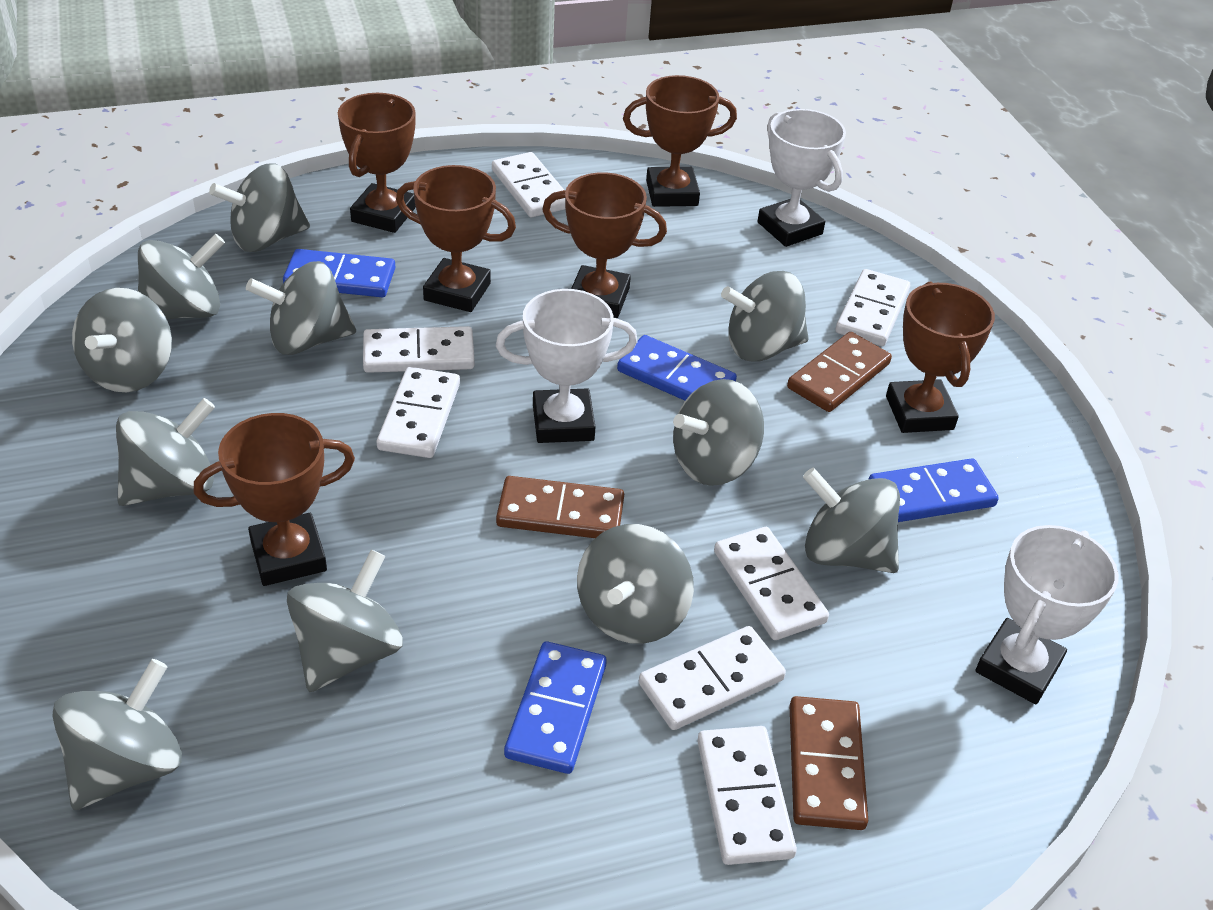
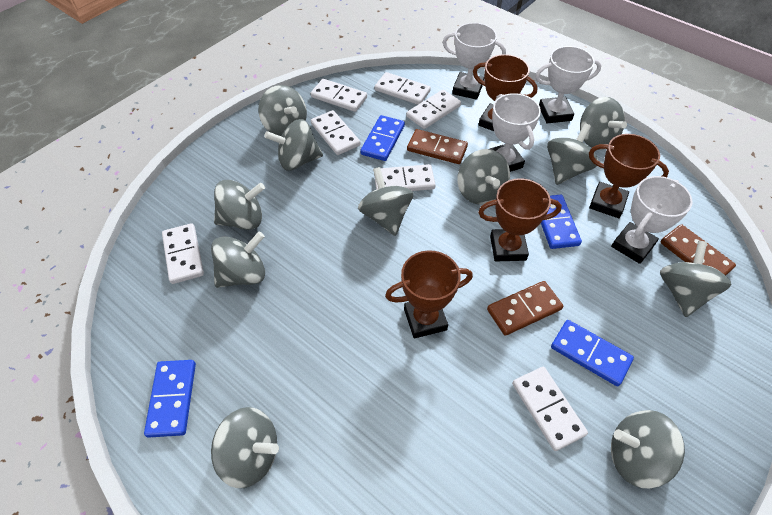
brown trophy: [194,413,355,586] [338,93,416,233] [396,165,516,312] [542,172,667,318] [623,75,737,207] [886,282,995,433] = 6 -> [385,250,473,338] [473,54,538,131] [478,178,562,261] [589,134,669,218] = 4
white trophy: [496,289,638,443] [757,109,846,247] [975,525,1118,704] = 3 -> [442,23,506,100] [490,93,541,172] [535,46,602,123] [611,176,693,264] = 4

